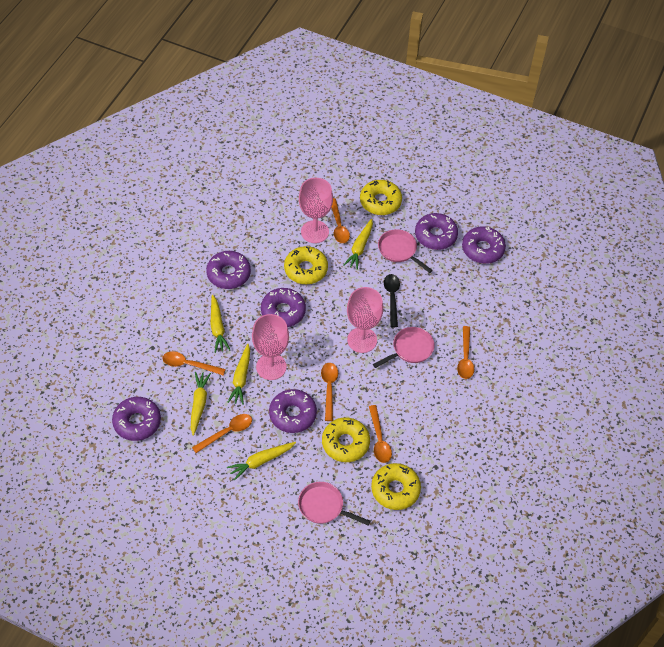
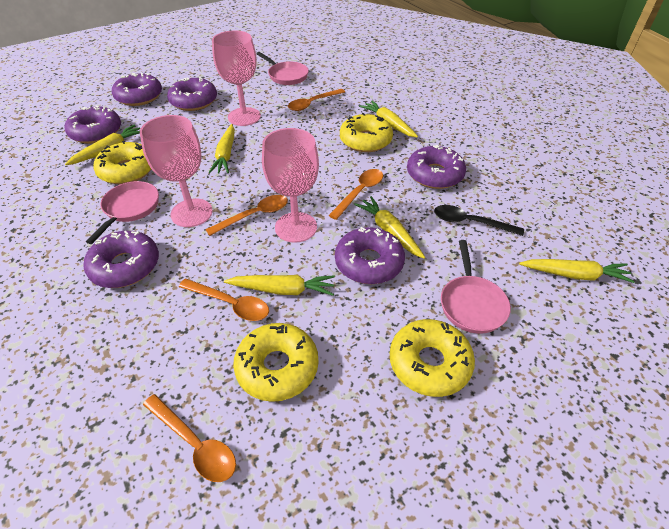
orange spoon: [162,351,226,376] [192,414,252,453] [321,363,338,421] [332,198,350,243] [369,405,392,463] [457,326,474,379] = 6 -> [143,394,236,482] [179,279,269,321] [205,195,288,236] [288,89,345,111] [329,169,383,220] = 5
yellow carrot: [191,372,211,436] [210,295,230,353] [227,343,250,405] [227,442,296,481] [344,218,373,270] = 5 -> [65,125,140,165] [209,124,235,173] [224,275,335,296] [354,196,425,259] [359,101,418,137] [519,259,635,283] = 6

